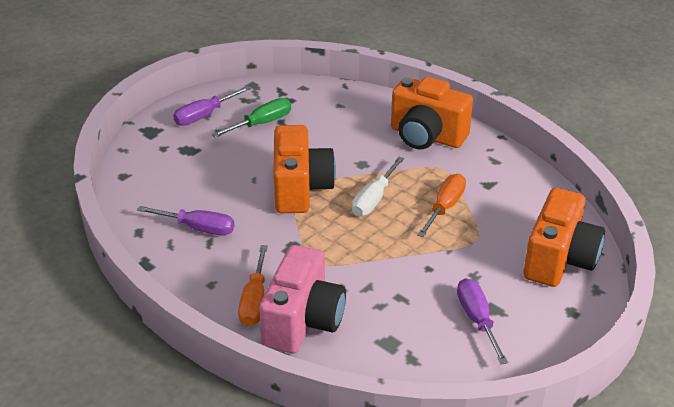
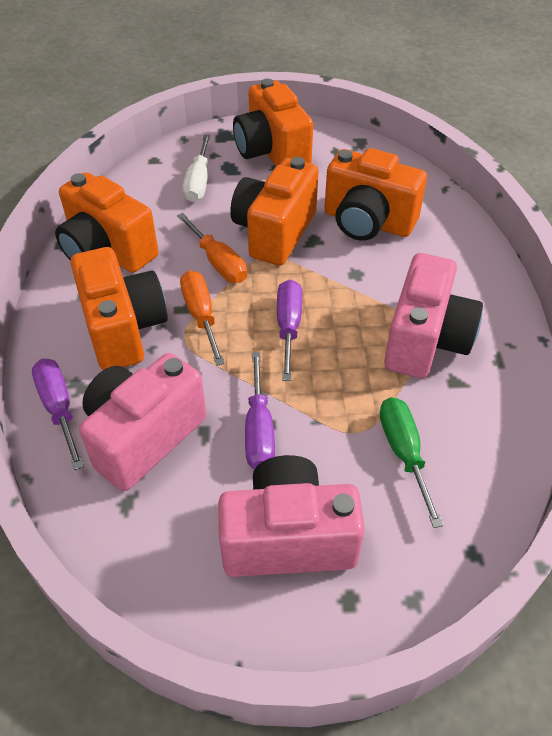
orange camera: [273,125,336,213] [391,77,473,149] [524,188,605,287] = 3 -> [55,172,158,273] [71,247,168,370] [230,157,319,265] [233,79,313,166] [324,148,427,241] = 5
pink camera: [259,245,346,353] = 1 -> [79,353,207,491] [218,455,365,577] [384,253,483,378] = 3

